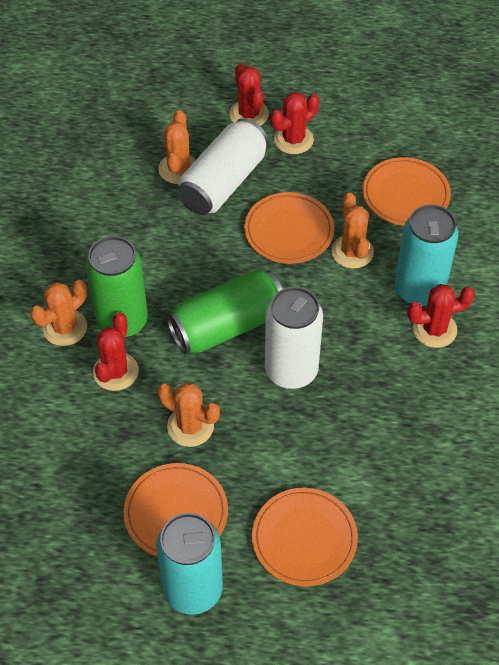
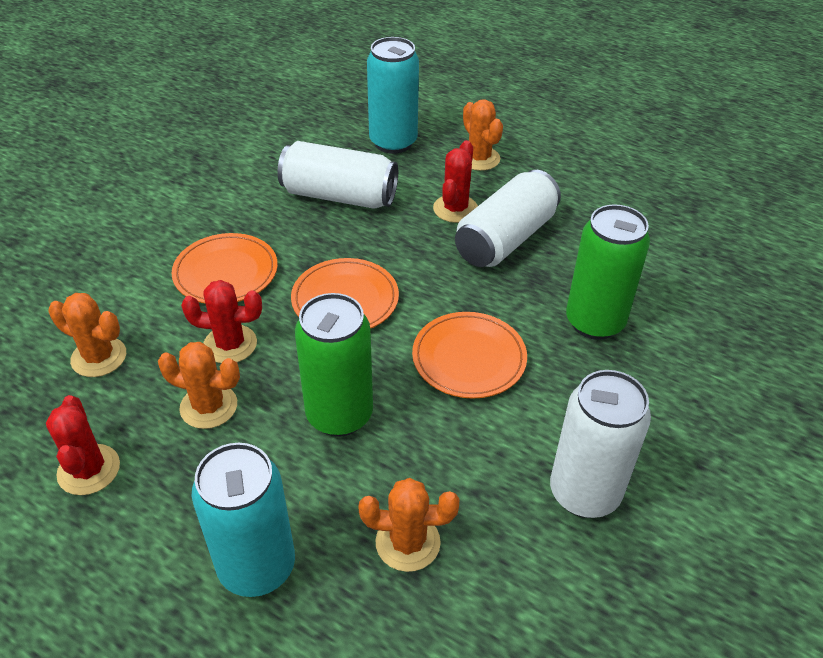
orange plate: [123,463,228,556] [244,192,334,264] [252,488,358,586] [362,157,451,226] = 4 -> [171,233,278,303] [291,258,399,329] [412,312,527,399] = 3
red cactus: [93,312,139,391] [229,63,269,126] [271,92,319,154] [407,284,475,348] = 4 -> [46,395,120,495] [181,280,262,363] [433,140,478,223] = 3
white can: [177,118,269,215] [265,287,323,389] = 2 -> [277,141,398,209] [455,170,561,267] [550,370,651,518] = 3

